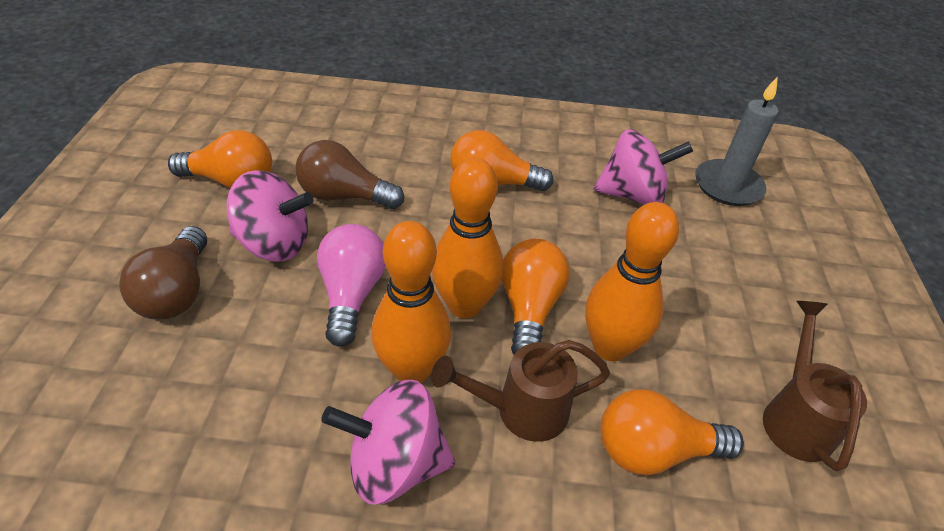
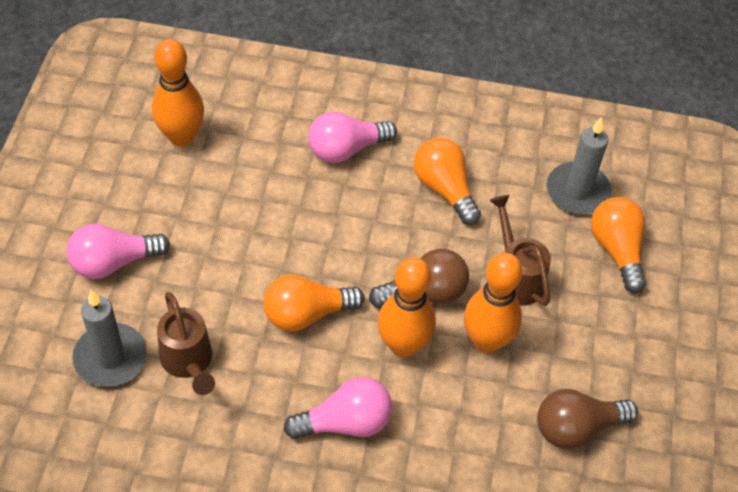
grey candle: [695,76,778,206] = 1 -> [72,290,147,387] [546,117,612,214] = 2
orange light bulb: [168,130,272,189] [450,130,553,191] [502,239,570,354] [600,389,744,475] = 4 -> [263,275,365,331] [414,138,481,225] [591,197,646,293] = 3
pink light bulb: [317,224,386,347] = 1 -> [66,224,170,279] [284,377,392,440] [308,112,397,163] = 3
pink spinning top: [227,170,313,262] [321,380,455,505] [593,129,693,205] = 3 -> none = 0

